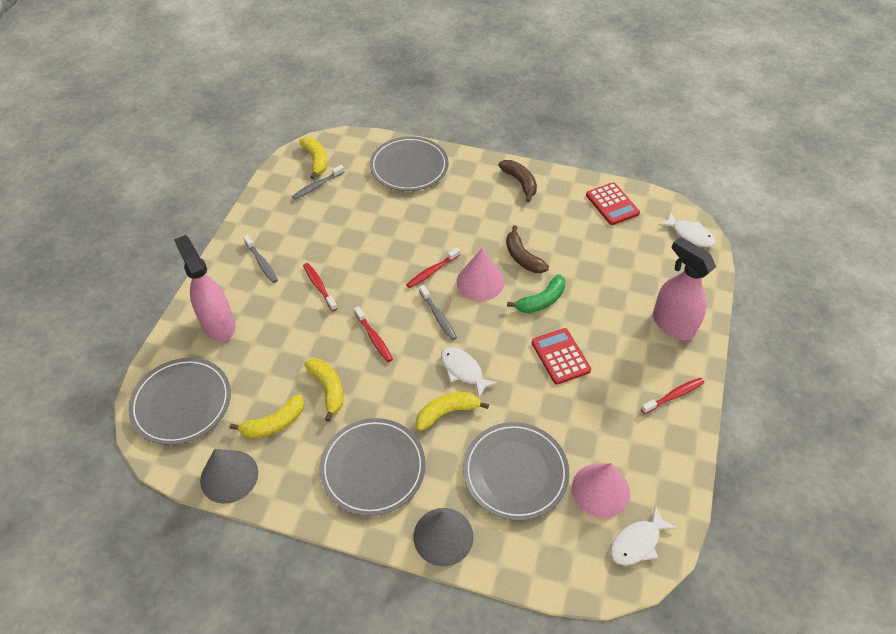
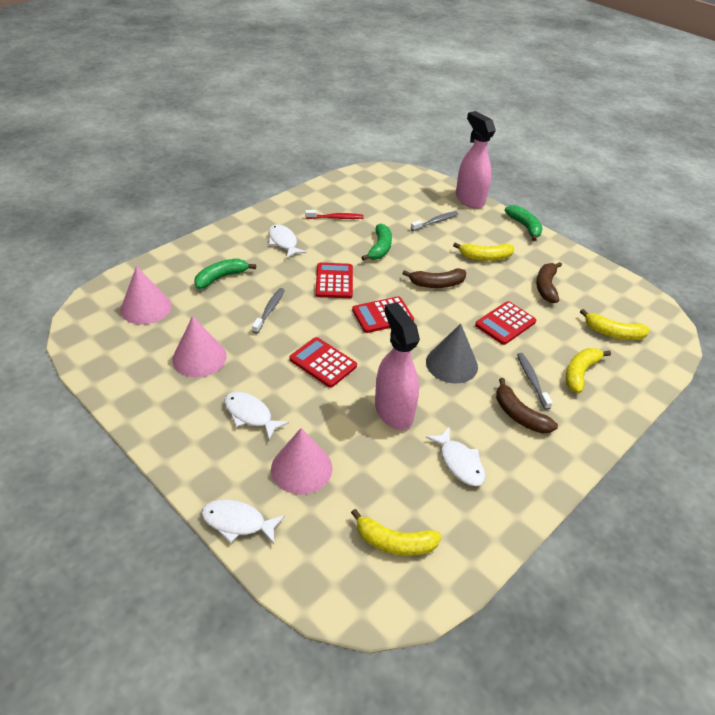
brown banana: [499,160,537,202] [506,225,549,273] = 2 -> [402,268,466,288] [496,378,558,434] [536,262,562,303] = 3
green banana: [507,274,566,313] = 1 -> [194,258,256,289] [361,223,392,261] [505,205,543,241] = 3
grey cone: [200,449,258,504] [413,508,474,566] = 2 -> [426,324,478,384] = 1
grey plate: [128,358,231,445] [319,418,426,516] [370,137,448,191] [463,422,569,521] = 4 -> none = 0
pink cone: [457,248,504,301] [572,463,630,518] = 2 -> [120,266,172,325] [172,316,227,377] [271,428,332,495] = 3
red calculator: [532,328,591,385] [586,182,640,225] = 2 -> [289,337,357,388] [315,263,353,298] [352,296,414,333] [475,301,536,345] = 4
red toothbrush: [303,263,337,311] [354,306,393,362] [406,247,460,288] [641,378,704,414] = 4 -> [305,210,364,219] = 1
white fish: [441,347,498,397] [610,505,677,565] [658,212,716,247] = 3 -> [201,499,285,544] [224,392,289,440] [268,224,306,259] [426,426,486,486] = 4

